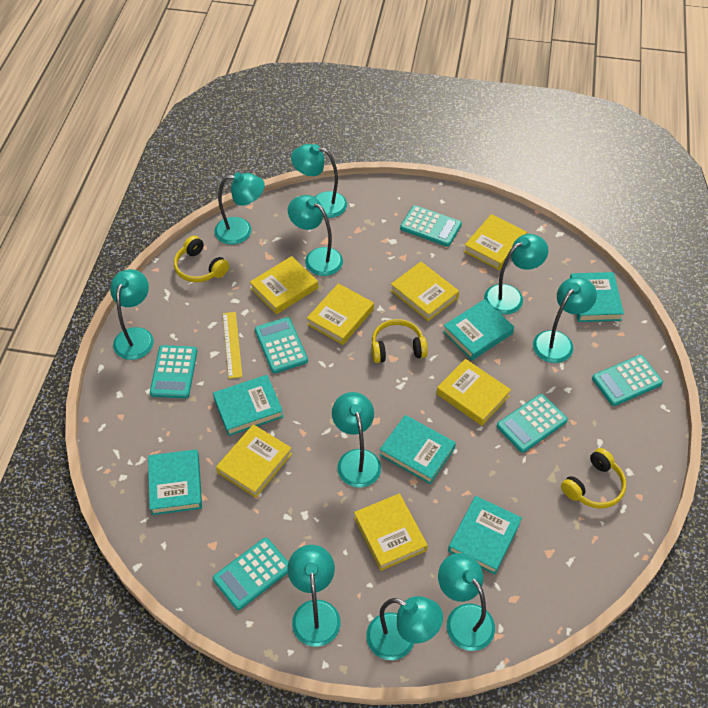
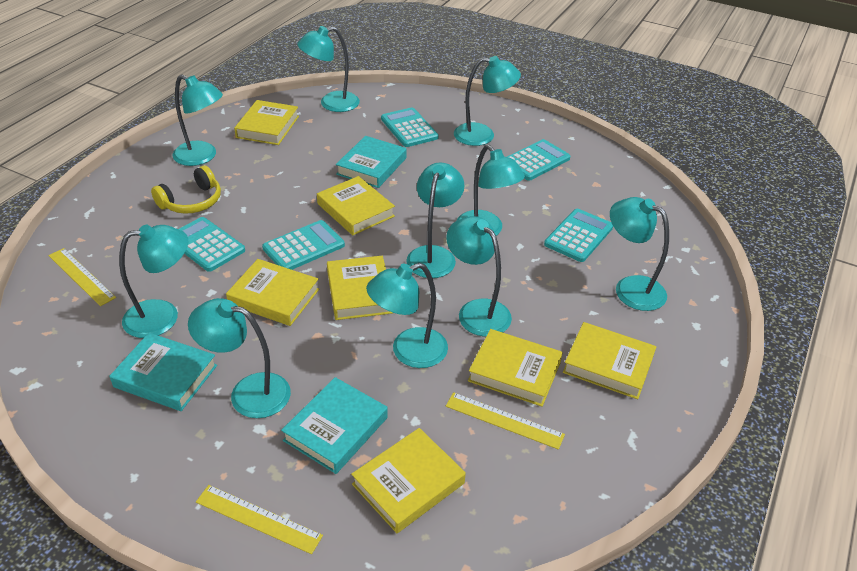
turquoise book: [148,449,202,515] [213,375,284,436] [380,415,456,484] [443,299,514,360] [448,496,522,575] [570,272,624,322] = 6 -> [109,333,217,411] [281,377,388,474] [336,136,406,188] = 3
turquoise calculator: [150,345,197,398] [213,538,288,610] [255,317,308,373] [400,205,462,247] [497,394,568,453] [592,355,663,406] = 6 -> [179,217,245,272] [262,220,345,270] [381,107,439,147] [507,139,570,181] [544,209,613,262] = 5
yellow headphones: [174,236,229,283] [371,319,428,363] [561,448,626,509] = 3 -> [151,166,221,214] = 1
yellow ruler: [223,312,243,379] = 1 -> [48,248,116,306] [196,485,323,554] [446,392,565,450] = 3

